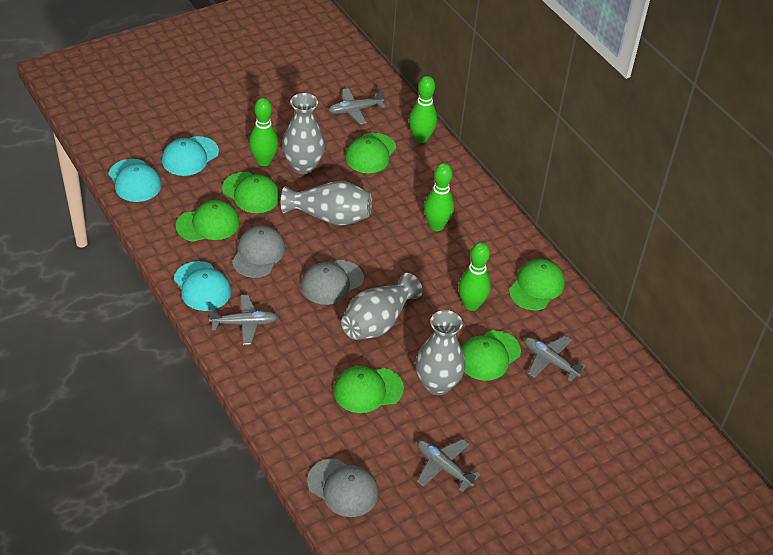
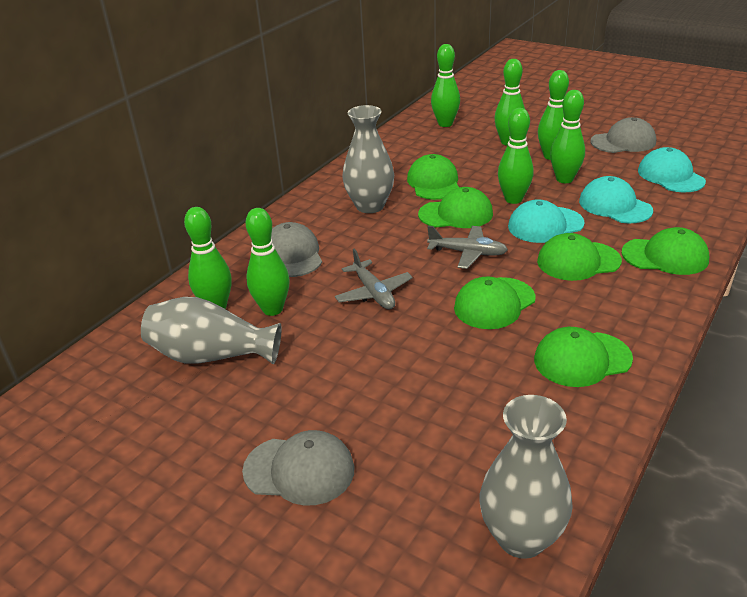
green bowling pin: [249,98,278,166] [409,76,437,143] [424,163,454,231] [459,242,491,311] = 4 -> [184,207,231,309] [246,208,290,316] [431,44,460,127] [494,59,525,146] [498,108,534,204] [538,70,569,160] [550,90,585,183] = 7
grey plane: [208,295,278,345] [329,88,385,125] [417,439,481,492] [524,336,586,382] = 4 -> [335,249,413,309] [427,226,508,269] = 2
grey vase: [281,181,372,226] [282,93,325,174] [341,273,423,340] [415,310,465,395] = 4 -> [141,297,282,364] [342,105,394,213] [480,395,573,559] = 3

